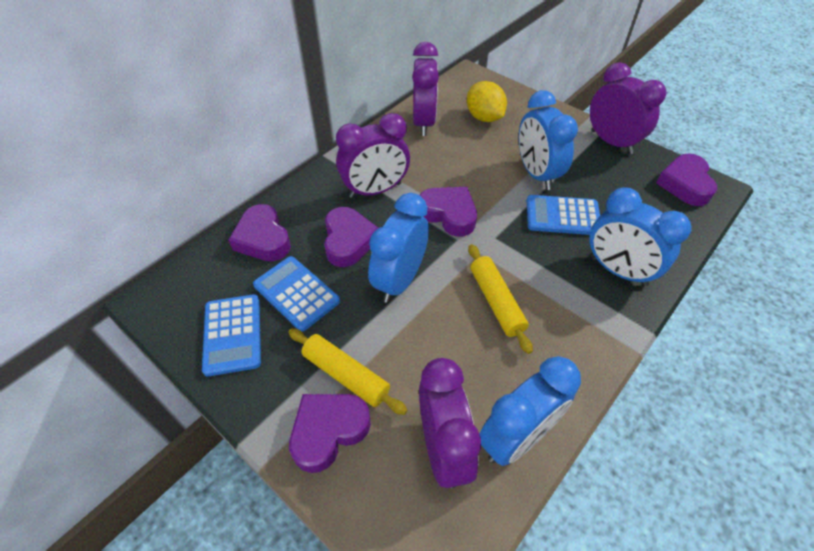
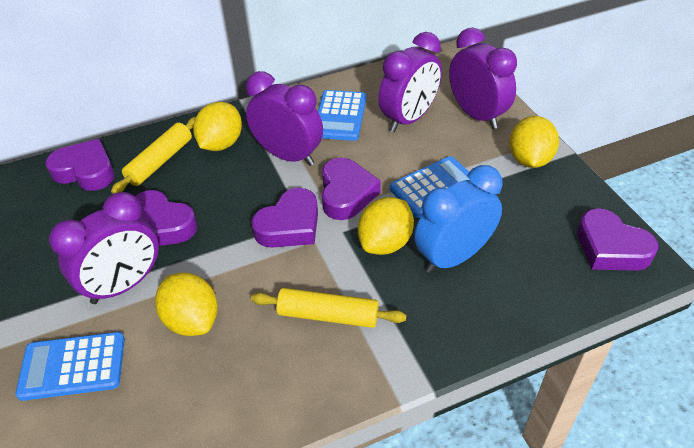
blue clock: [368,193,429,303] [480,356,581,466] [519,90,578,190] [589,187,691,287] = 4 -> [414,165,503,273] = 1
yellow lemon: [467,81,507,122] = 1 -> [155,272,218,336] [193,102,242,151] [358,197,414,255] [509,116,559,168] = 4

